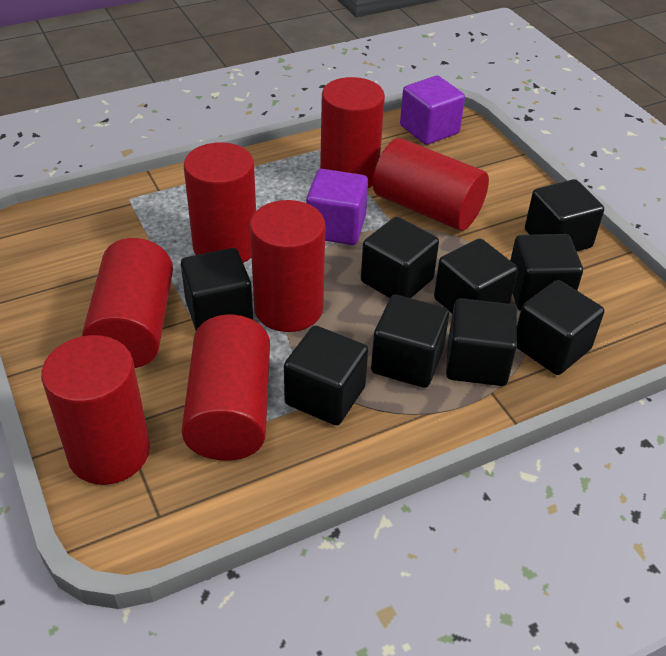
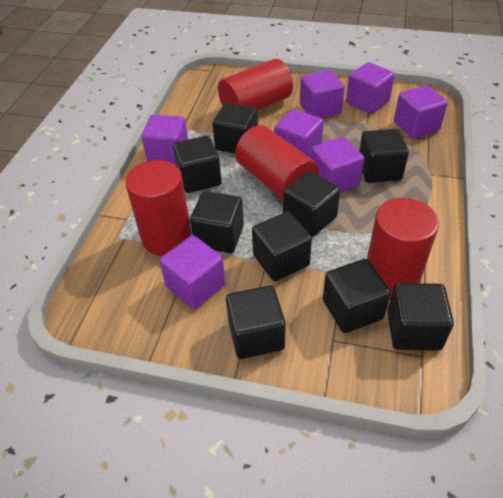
purple cube: [306,169,368,245] [400,76,465,145] = 2 -> [142,115,188,166] [159,235,226,309] [274,109,324,158] [300,70,345,119] [311,137,364,193] [346,62,395,114] [394,85,448,139] = 7
red cylinder: [41,335,150,485] [82,238,173,368] [181,315,270,461] [184,142,256,263] [250,200,326,332] [320,77,385,188] [373,138,489,231] = 7 -> [125,160,192,256] [218,59,293,110] [235,125,319,199] [367,198,439,299] = 4

